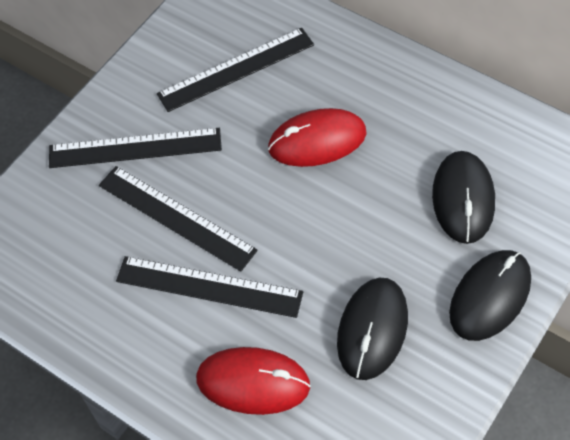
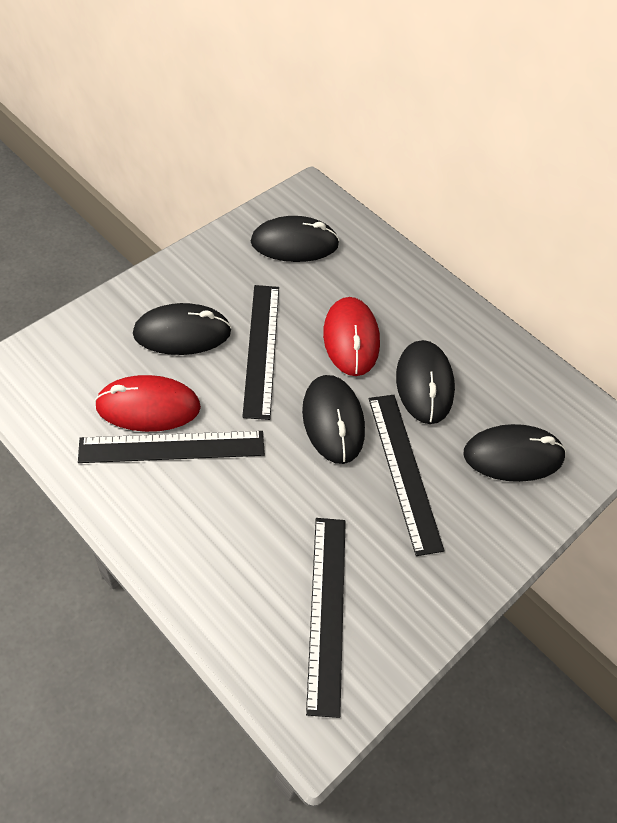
black mouse: [337,278,408,380] [432,151,495,244] [449,250,531,341] = 3 -> [133,303,232,355] [251,216,339,262] [302,375,365,464] [396,340,455,424] [464,424,566,482] = 5

